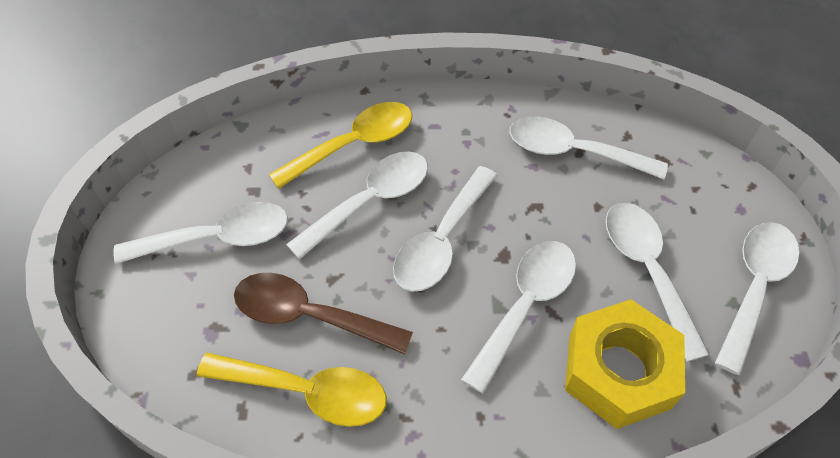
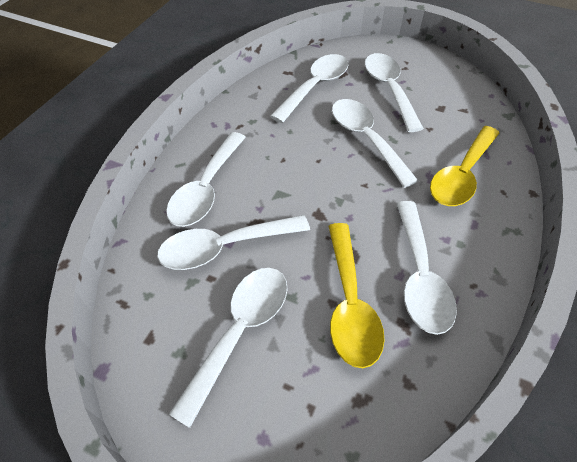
brown spoon: [234,273,413,355] = 1 -> none = 0
yellow nut: [565,299,685,429] = 1 -> none = 0

